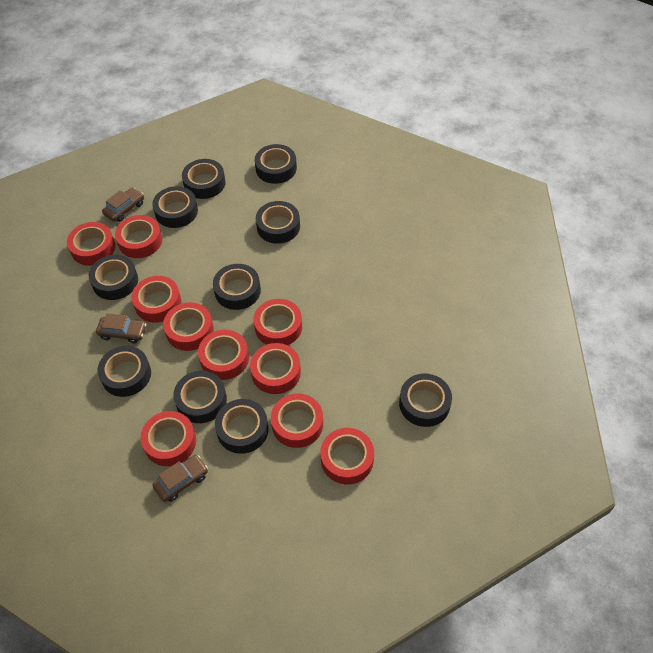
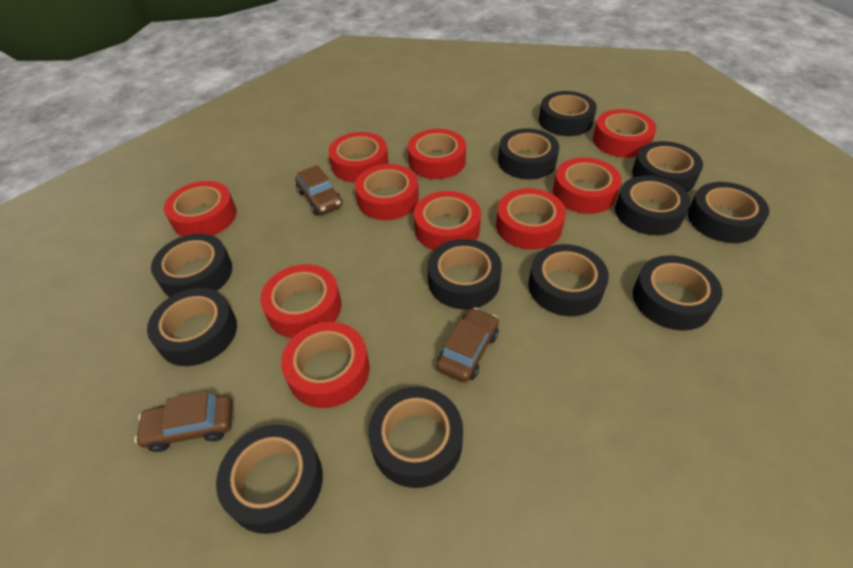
black tape: [89,255,138,300] [98,346,151,397] [152,186,198,228] [173,371,227,423] [182,159,226,199] [213,264,261,310] [215,399,269,454] [255,144,297,184] [256,201,300,244] [399,374,452,427] = 10 -> [147,288,237,366] [151,234,232,297] [216,425,323,534] [368,387,463,488] [427,239,502,309] [498,128,559,179] [529,244,609,316] [539,91,597,136] [615,176,690,235] [632,141,703,192] [633,255,722,331] [688,182,769,243] = 12

